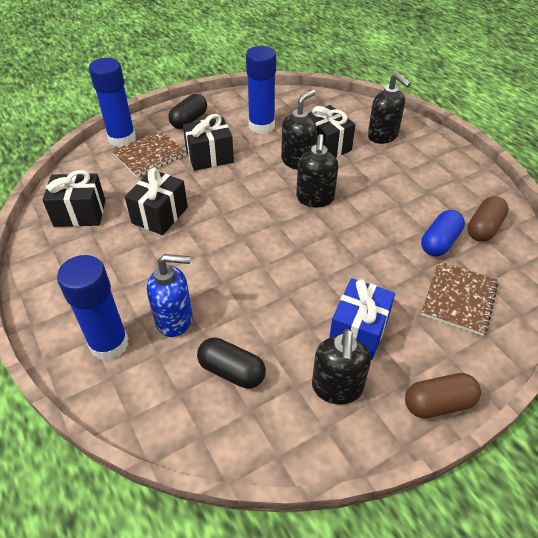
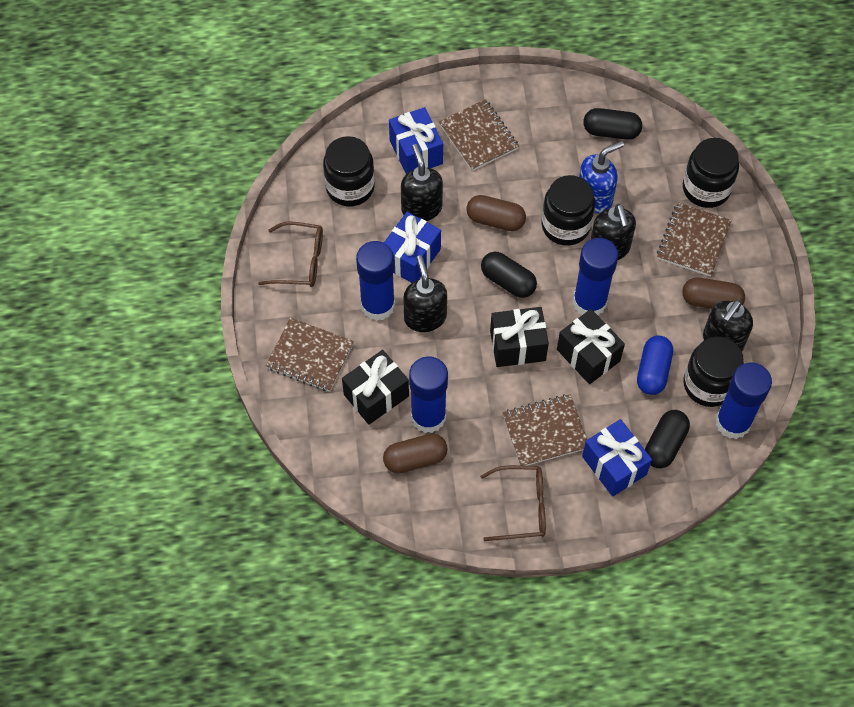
black capsule: [168,94,207,129] [197,337,266,389] = 2 -> [481,252,537,298] [583,108,642,140] [645,410,690,469] = 3
black gift: [42,170,106,227] [125,168,188,235] [183,114,234,171] [308,105,356,157] = 4 -> [342,350,409,425] [490,307,549,367] [557,309,625,384] = 3
black jar: none = 0 -> [323,136,375,206] [542,175,595,246] [683,138,739,208] [684,336,744,407] = 4
blue gift: [329,278,395,360] = 1 -> [384,212,441,283] [389,107,443,174] [582,419,652,497] = 3
blue glue stick: [57,255,129,361] [89,58,136,147] [246,46,276,134] = 3 -> [356,241,395,321] [409,356,448,433] [573,238,618,316] [715,363,772,439] = 4
brown capsule: [405,373,481,418] [468,196,509,242] = 2 -> [383,434,448,473] [466,195,526,231] [682,278,745,309] = 3
brown glasses: none = 0 -> [258,221,323,287] [480,465,546,541] = 2
brown notebook: [112,130,186,178] [421,261,498,336] = 2 -> [266,317,354,392] [439,99,519,171] [502,394,587,466] [657,202,732,277] = 4

